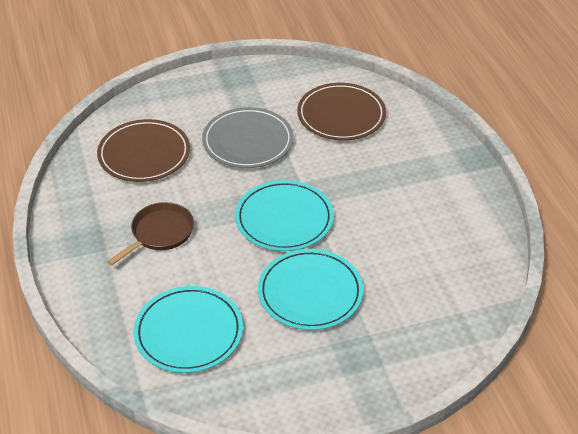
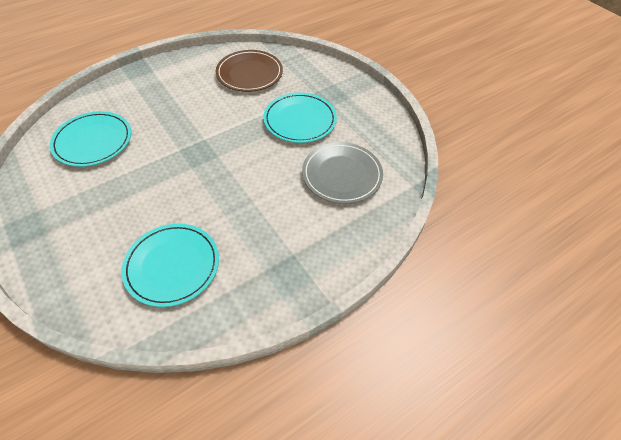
brown pan: [107,202,194,265] = 1 -> none = 0
brown plate: [97,119,190,182] [297,83,386,140] = 2 -> [216,50,283,92] = 1

